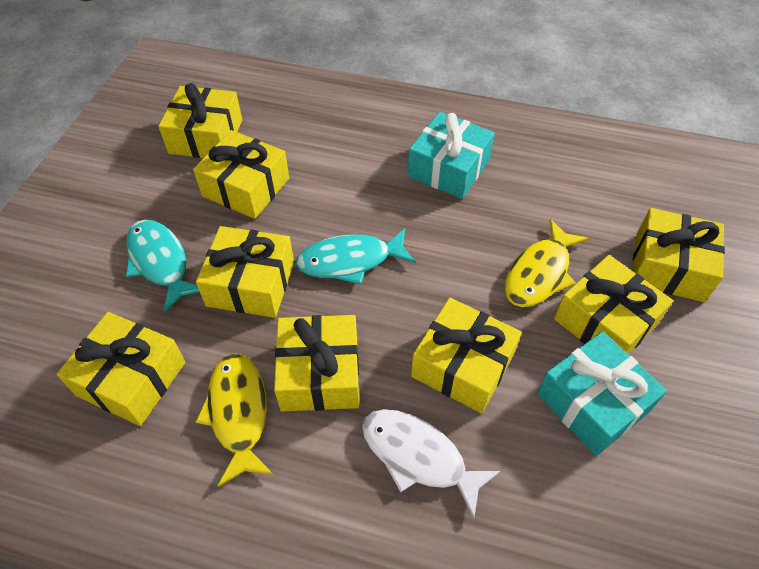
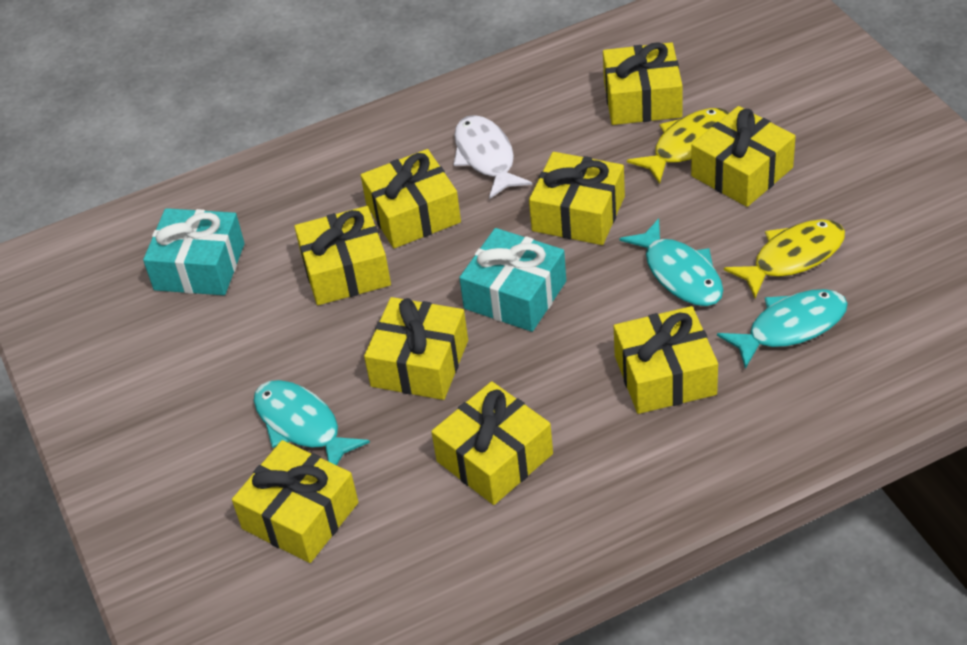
turquoise fish: [126,219,200,312] [296,228,416,285] = 2 -> [254,380,370,465] [619,218,723,306] [717,289,848,369] = 3
yellow gift: [57,312,185,426] [158,83,242,158] [193,130,289,219] [196,226,294,318] [274,315,359,412] [411,298,522,413] [554,255,673,354] [632,208,725,302] = 8 -> [232,440,358,563] [294,206,391,305] [361,149,461,248] [364,297,468,400] [431,381,553,505] [529,152,625,245] [603,42,683,125] [614,306,718,414] [691,106,796,207] = 9

